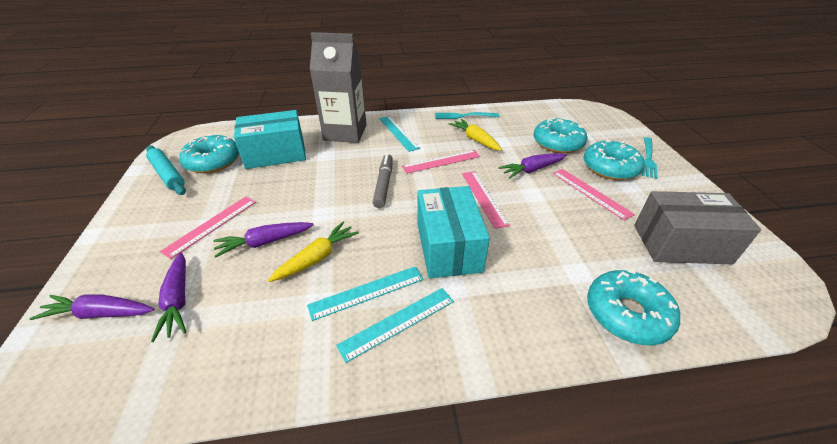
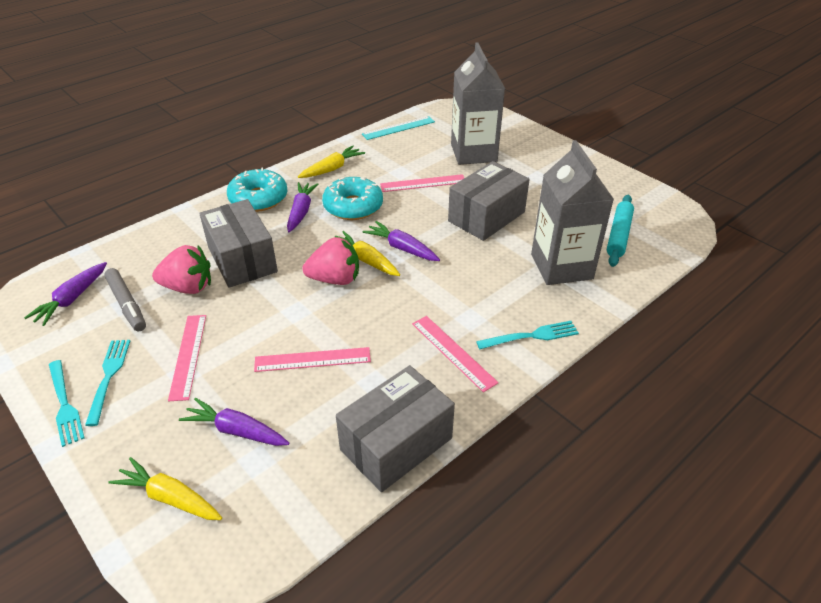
grey box: [634,191,761,264] = 1 -> [199,199,278,288] [336,365,455,492] [448,161,530,241] = 3
grey carton: [310,32,367,143] = 1 -> [451,43,505,165] [531,140,614,285] = 2
pink strawberry: none = 0 -> [152,245,211,294] [302,237,359,285] = 2
turquoise box: [234,110,306,169] [418,186,490,278] = 2 -> none = 0
turquoise donut: [179,134,239,173] [534,118,587,153] [584,139,645,180] [587,269,680,345] = 4 -> [227,168,287,212] [322,177,383,220] = 2
turquoise fork: [435,112,499,119] [642,137,658,179] = 2 -> [49,360,84,447] [85,340,130,426] [476,321,579,349] = 3
turquoise ruler: [307,266,424,321] [336,288,454,363] [379,116,420,152] = 3 -> [362,116,435,140] = 1
yellow carrot: [268,222,359,282] [449,119,502,151] = 2 -> [108,457,222,520] [298,146,365,178] [335,231,400,276] = 3

